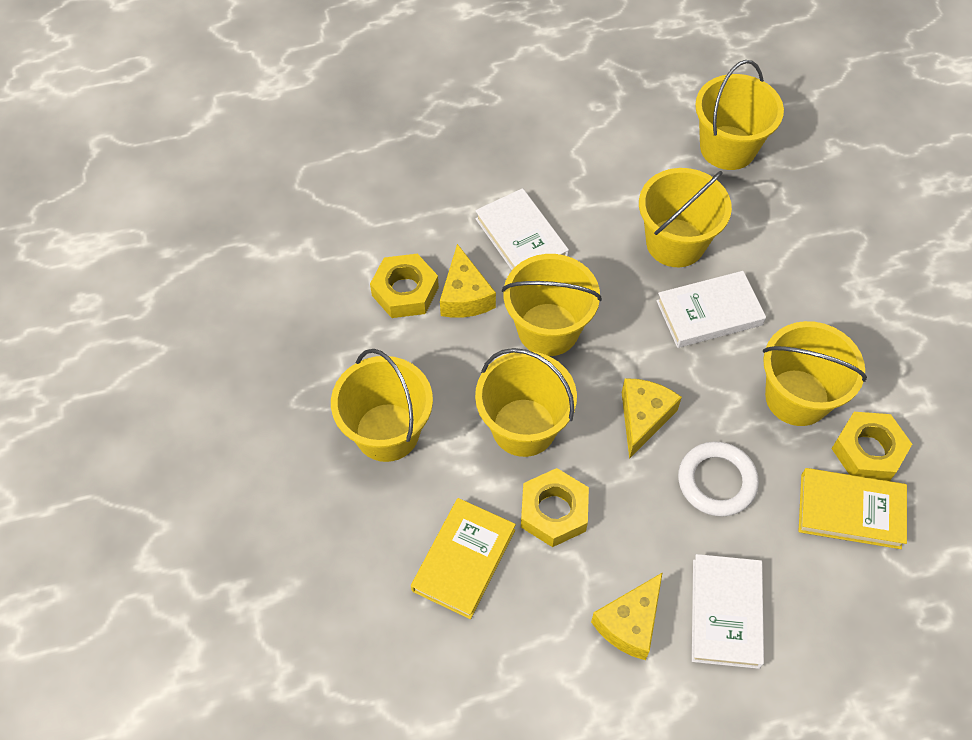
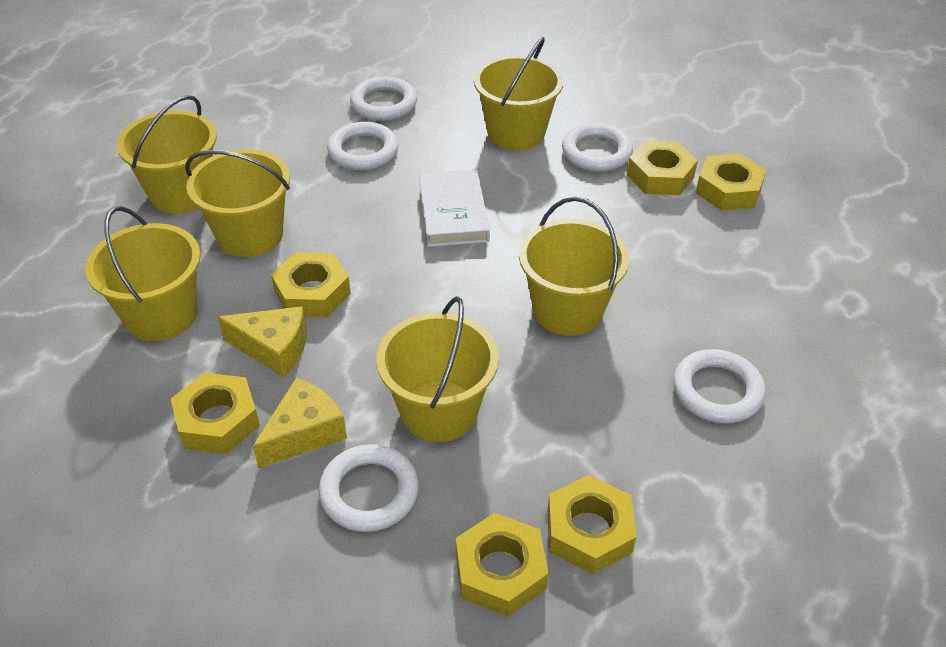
white book: [475,188,569,270] [656,271,766,348] [692,554,764,669] = 3 -> [419,170,490,247] = 1
white ring: [678,441,759,517] = 1 -> [319,444,419,532] [327,122,399,170] [350,76,417,121] [562,123,633,172] [673,349,766,423] = 5
yellow book: [411,498,516,619] [799,468,907,549] = 2 -> none = 0
yellow cheese: [440,244,496,318] [591,572,663,660] [622,378,682,459] = 3 -> [217,306,307,378] [253,378,347,468] = 2
yellow nut: [370,254,439,318] [521,468,589,547] [832,412,912,481] = 3 -> [171,372,260,454] [271,252,351,317] [456,513,549,617] [547,475,637,574] [627,141,698,195] [695,154,766,210] = 6

